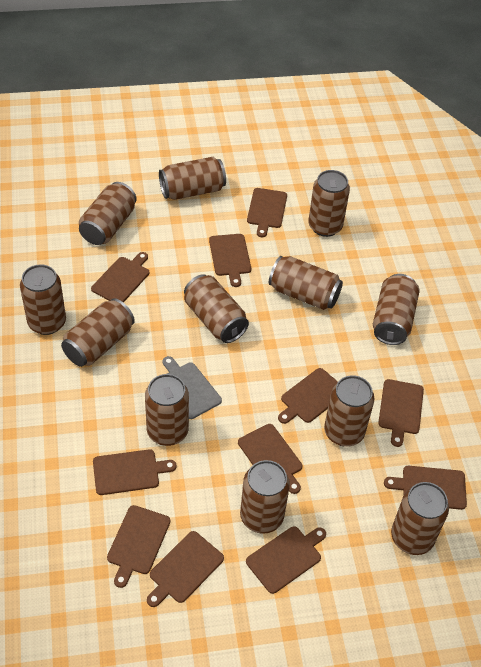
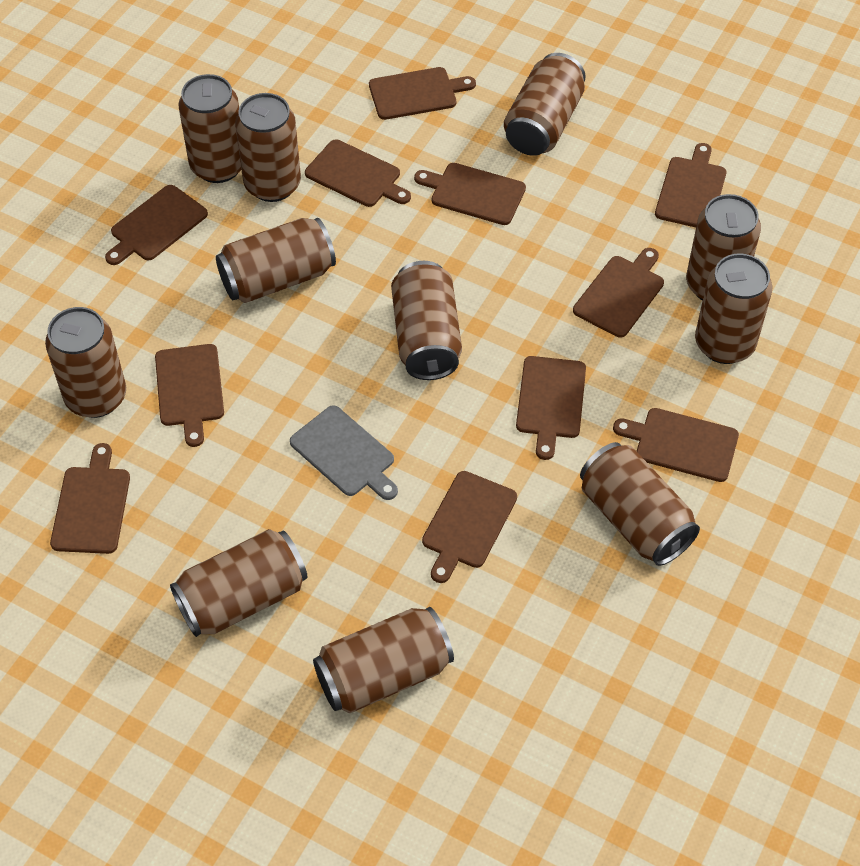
brown can: [20,264,66,335] [61,298,135,367] [79,182,137,245] [145,374,189,446] [159,157,226,200] [184,274,249,343] [240,460,290,534] [269,256,343,310] [308,170,350,237] [324,375,375,447] [373,274,419,345] [391,482,449,555] = 12 -> [45,307,126,418] [170,529,308,637] [178,74,241,183] [216,218,336,303] [235,93,301,202] [313,607,454,713] [391,261,462,380] [504,53,586,156] [580,442,700,566] [686,194,761,301] [695,253,772,364] = 11

